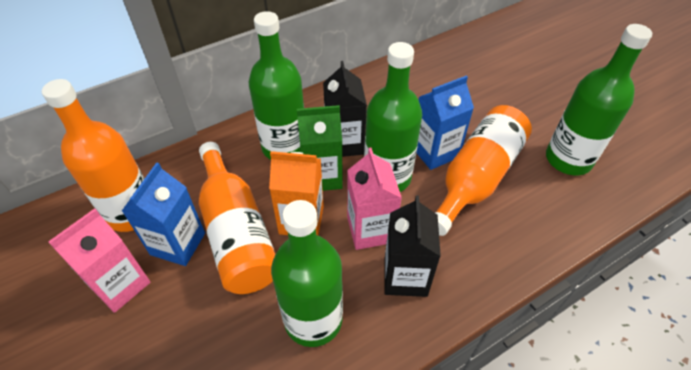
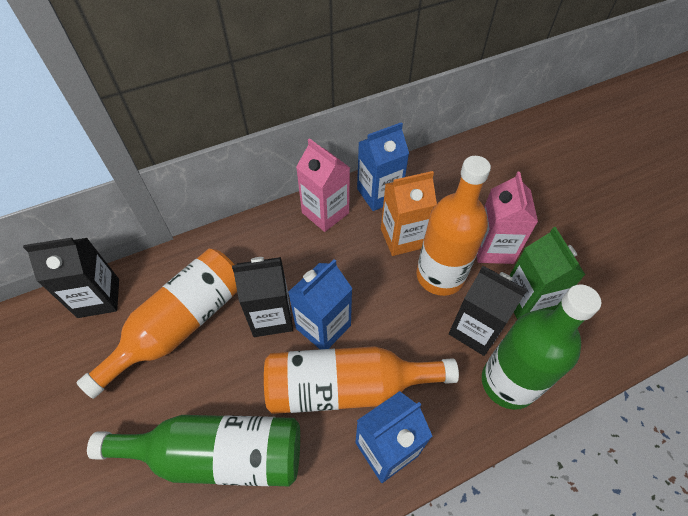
black carton: [323,61,367,157] [384,196,441,297] = 2 -> [23,238,119,318] [232,257,293,337] [449,266,527,356] = 3
blue carton: [122,162,205,266] [416,76,474,170] = 2 -> [288,259,353,349] [355,391,432,483] [357,122,409,211] = 3
green bottle: [249,11,304,160] [271,200,343,347] [364,42,422,192] [546,24,652,175] = 4 -> [87,415,300,486] [482,284,601,410] = 2

